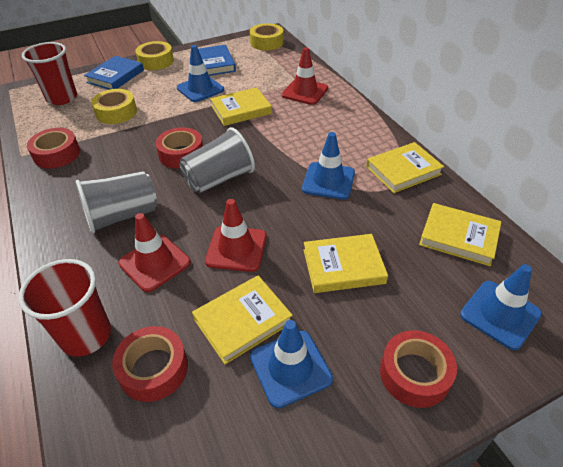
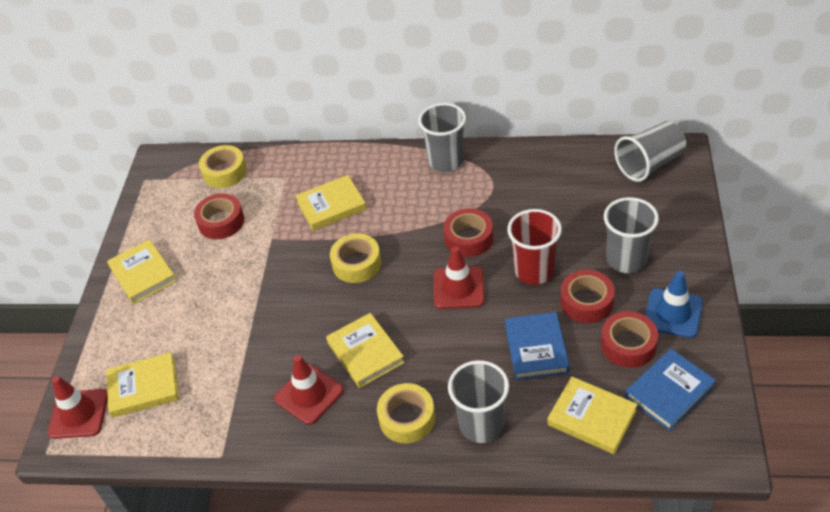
blue traffic cone: [177,45,224,102] [250,320,333,408] [302,132,355,200] [460,264,542,350] = 4 -> [645,271,703,338] = 1
grey cup: [76,171,157,233] [179,127,255,194] = 2 -> [418,103,466,172] [448,360,509,443] [604,197,659,273] [614,121,686,182] = 4
red cup: [18,259,111,357] [22,42,77,105] = 2 -> [507,209,562,285] = 1

